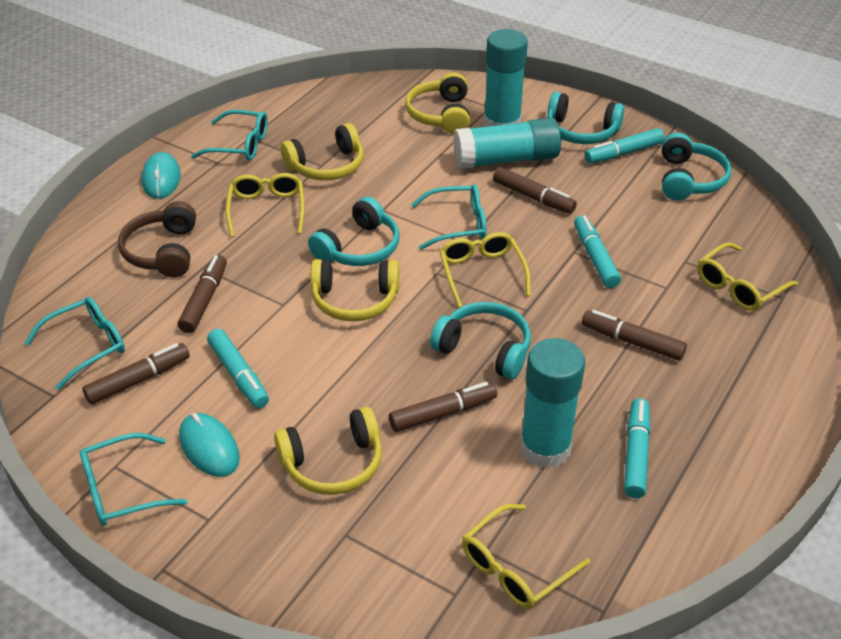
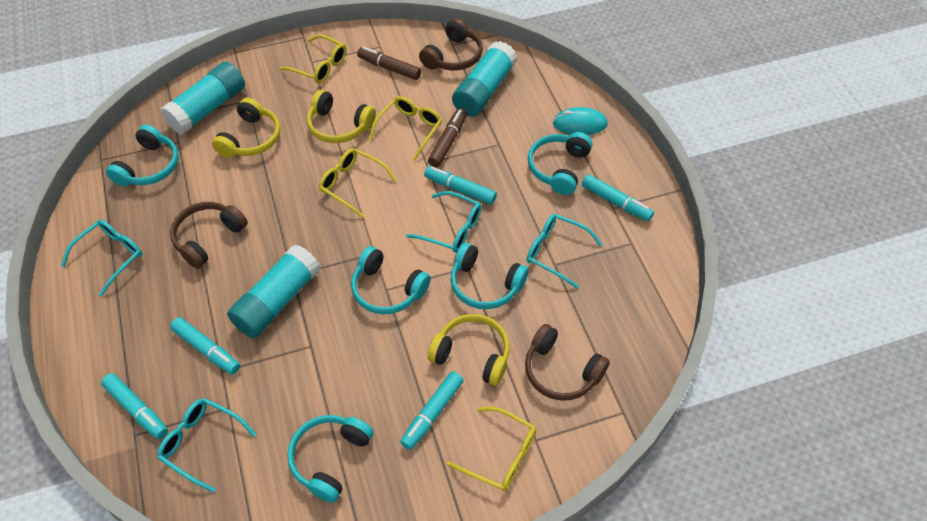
brown headphones: [118,201,196,277] = 1 -> [170,202,248,269] [419,18,483,71] [525,324,610,401] = 3
brown marker: [82,343,190,405] [178,255,227,333] [389,382,497,432] [493,167,577,214] [582,310,687,361] = 5 -> [357,47,421,80] [428,108,467,167] = 2
turquoise headphones: [308,197,400,266] [430,302,531,380] [547,92,625,144] [662,133,732,200] = 4 -> [106,125,179,187] [287,415,374,503] [351,246,431,314] [451,243,528,309] [528,132,592,195] = 5
turquoise marker: [207,329,269,408] [574,215,621,288] [585,128,665,164] [624,398,650,498] = 4 -> [101,373,168,439] [170,317,240,375] [400,371,464,450] [424,166,497,205] [582,174,654,221] = 5
turquoise mouse: [142,152,181,199] [179,413,240,477] = 2 -> [553,107,608,135] = 1
yellow headphones: [274,407,382,495] [281,123,364,181] [310,259,399,322] [405,72,470,134] = 4 -> [212,98,280,158] [307,90,376,143] [428,314,509,386] = 3

